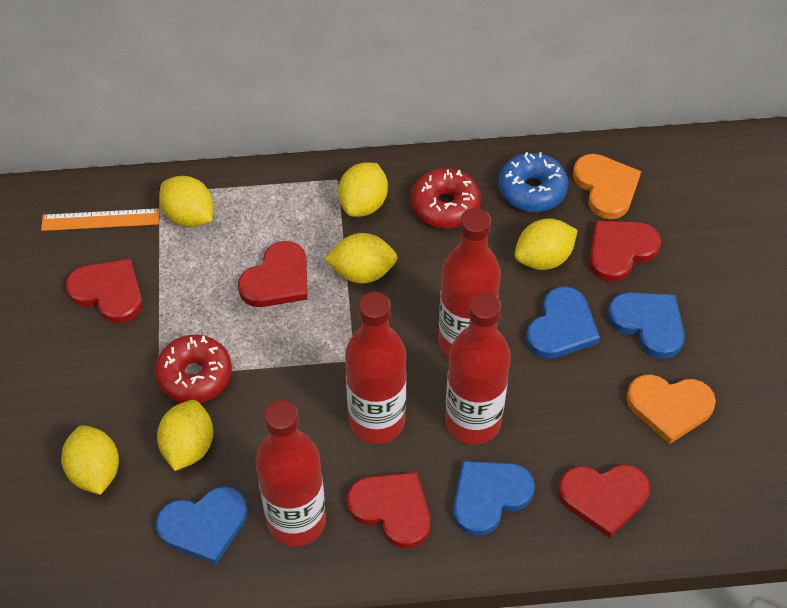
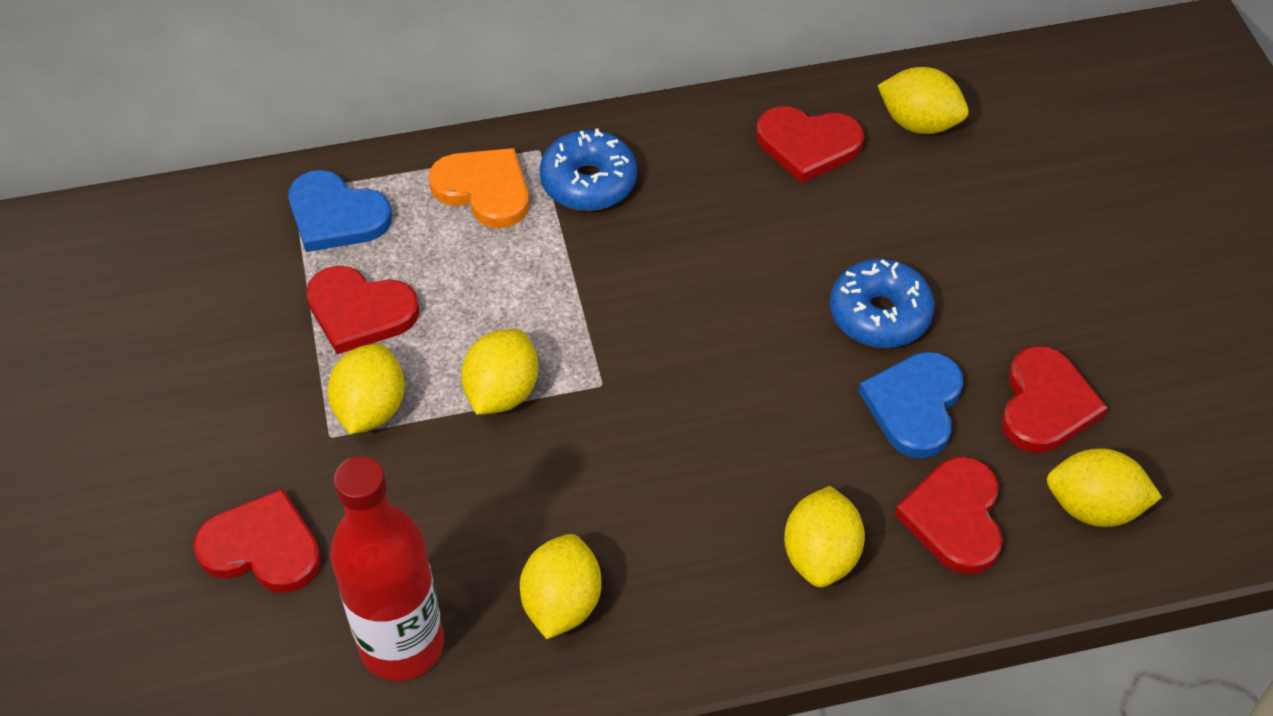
blue donut: [498,152,568,212] = 1 -> [539,129,637,211] [830,259,934,348] = 2
blue heart: [156,486,248,565] [453,461,535,536] [526,287,600,359] [608,292,685,359] = 4 -> [288,170,392,252] [859,352,963,458] = 2
orange heart: [573,154,641,219] [626,374,716,444] = 2 -> [429,148,529,228] = 1
orange ruler: [41,208,159,231] = 1 -> none = 0
red bottle: [256,400,326,547] [345,292,407,444] [438,208,501,358] [445,292,511,445] = 4 -> [330,456,444,681] = 1
red donut: [155,335,232,403] [411,168,481,229] = 2 -> none = 0

